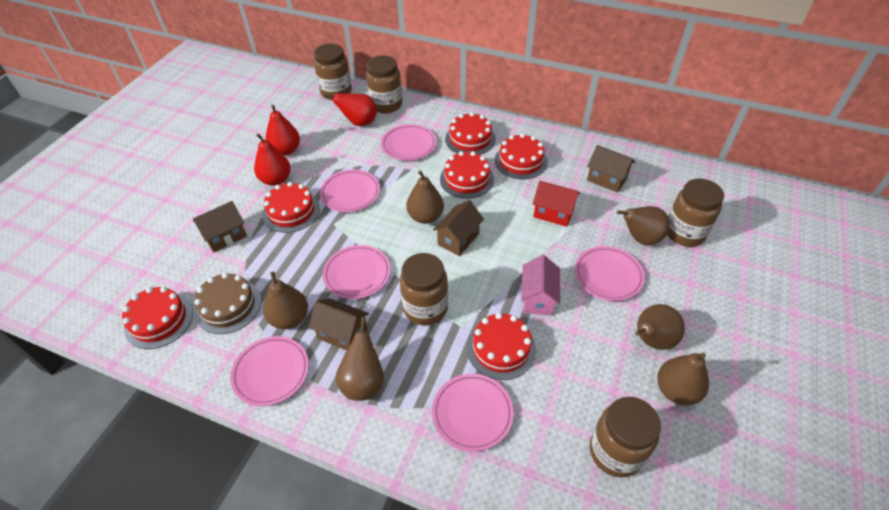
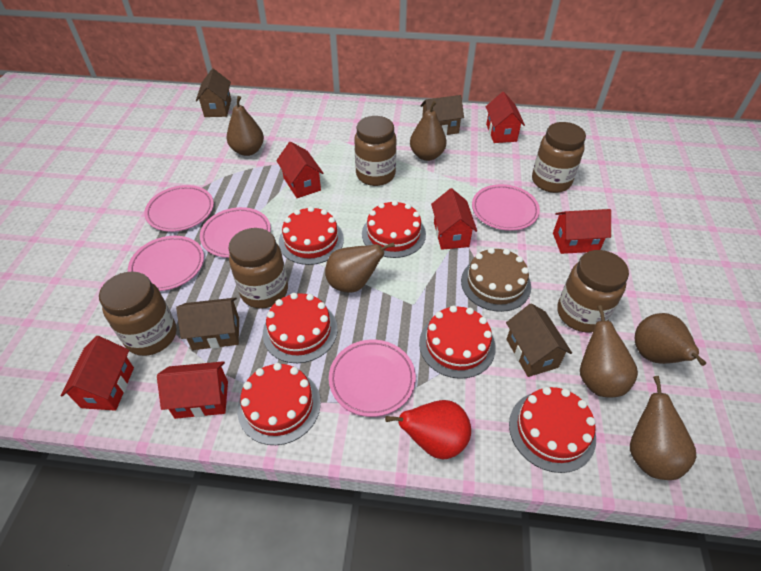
pink house: [521,255,560,315] = 1 -> none = 0
pink plate: [230,336,309,406] [320,170,380,212] [323,245,391,299] [381,124,437,161] [432,374,514,451] [575,246,645,301] = 6 -> [128,236,204,291] [144,185,214,232] [200,207,271,258] [329,340,416,417] [472,184,540,231] = 5
red house: [533,181,580,227] = 1 -> [61,336,134,411] [157,361,228,419] [276,141,323,198] [431,188,477,250] [486,92,525,143] [553,209,611,254] = 6
red pear: [254,133,291,186] [265,105,300,156] [324,94,377,126] = 3 -> [385,400,471,459] = 1

